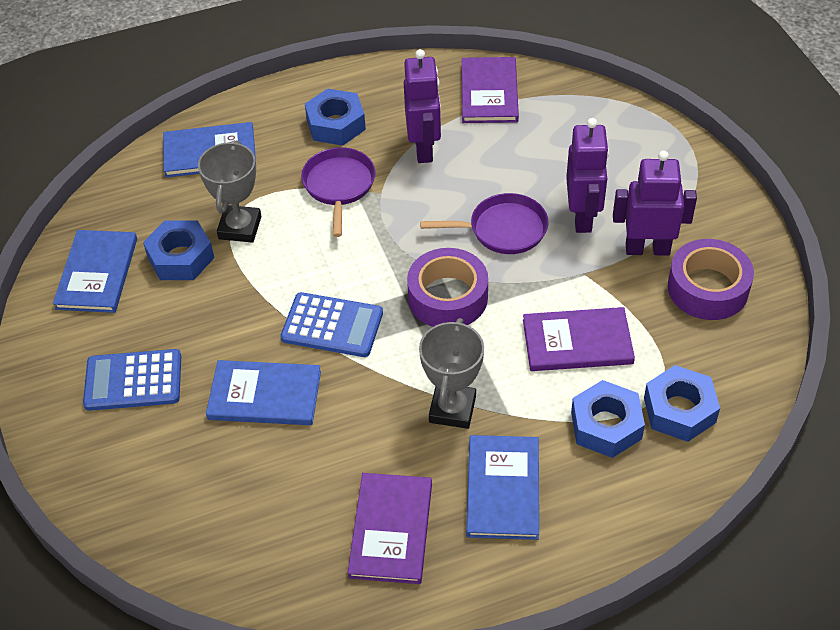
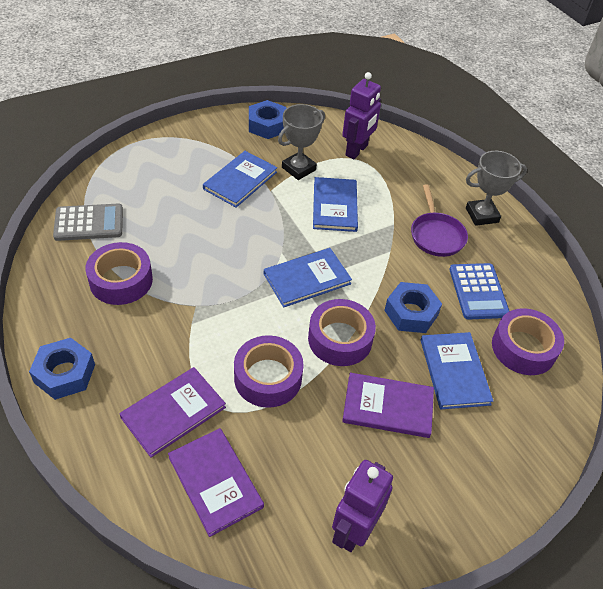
blue calculator: [83,349,181,411] [280,292,383,357] = 2 -> [449,263,509,320] = 1
blue nut: [143,220,214,280] [305,88,366,146] [571,380,645,458] [644,365,720,442] = 4 -> [29,338,95,400] [249,100,286,139] [384,282,442,333] = 3
grey calculator: none = 0 -> [53,204,123,241] = 1
purple pan: [301,147,376,237] [420,193,548,254] = 2 -> [411,184,468,257] = 1
purple robot: [404,49,441,163] [566,118,609,233] [613,150,697,256] = 3 -> [332,460,393,552] [342,72,381,159] = 2
purple tape: [407,248,488,327] [668,239,754,320] = 2 -> [85,242,153,305] [234,335,304,408] [308,299,376,366] [492,308,564,375] = 4

